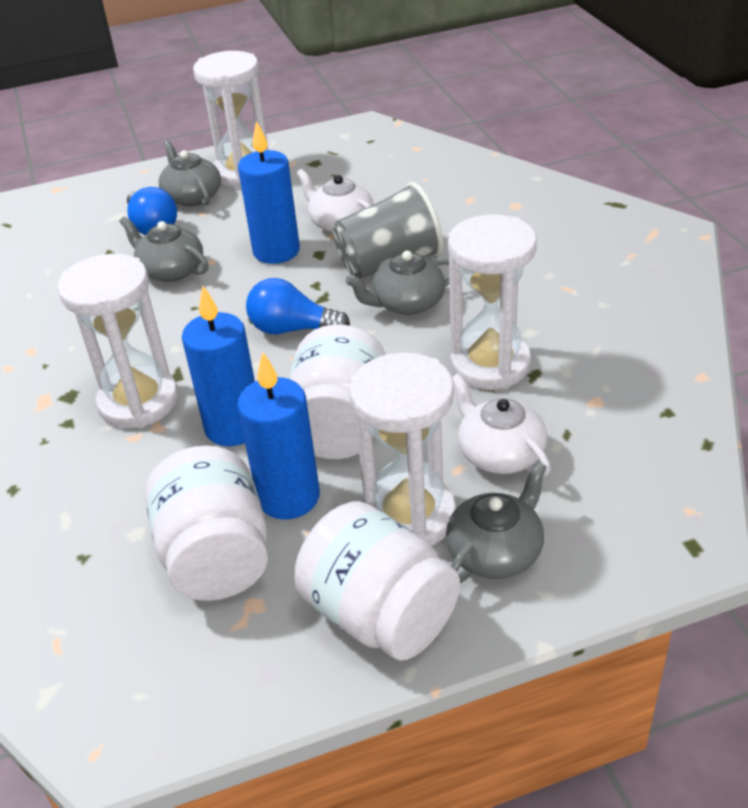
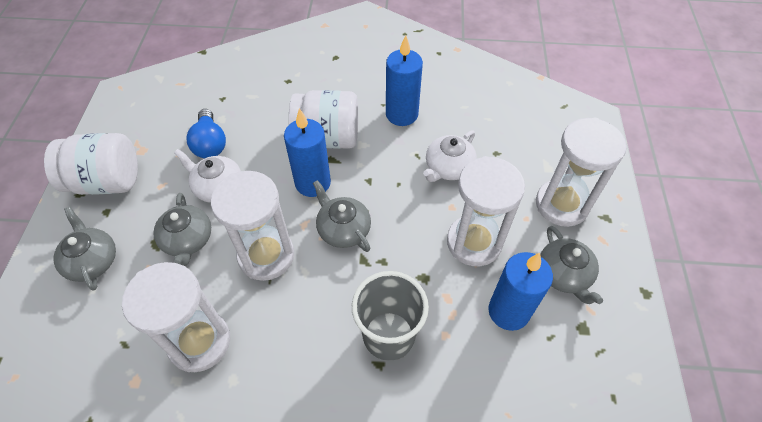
blue light bulb: [127,187,177,235] [246,278,350,334] = 2 -> [187,109,226,158] = 1
white jar: [145,445,268,601] [289,324,386,459] [294,501,460,660] = 3 -> [44,133,138,195] [289,90,358,149] = 2

